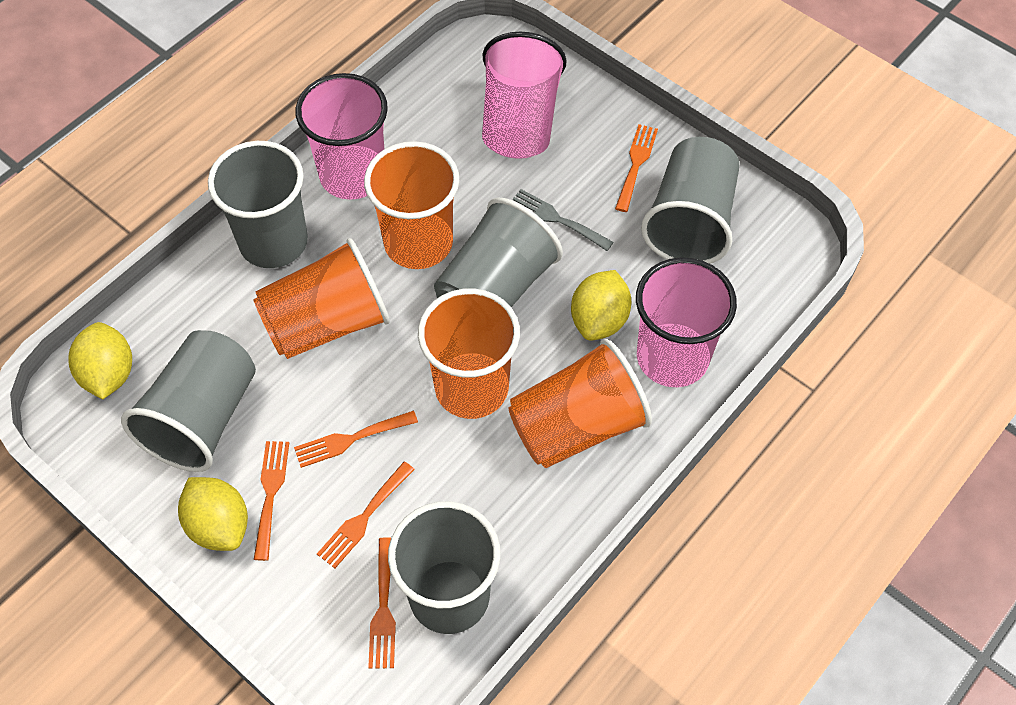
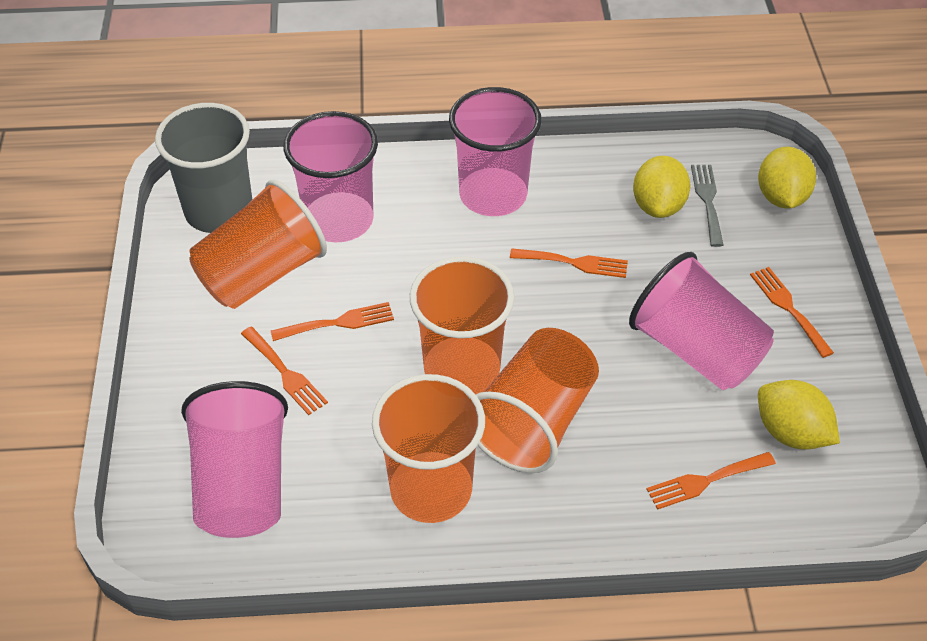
grey cup: [121,330,256,472] [208,141,308,268] [388,501,500,634] [434,198,563,307] [641,137,740,264] = 5 -> [155,103,252,233] = 1
pink cup: [295,73,388,200] [482,32,566,159] [636,257,737,387] = 3 -> [181,381,288,538] [284,111,378,242] [449,87,542,216] [629,252,774,390] = 4

